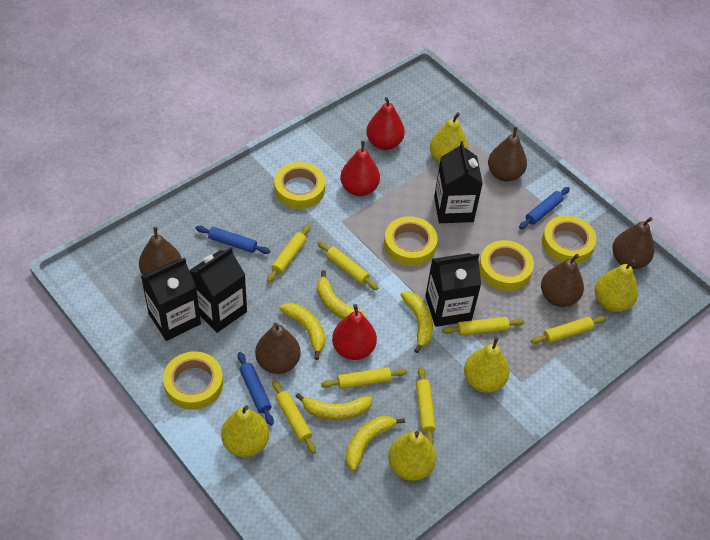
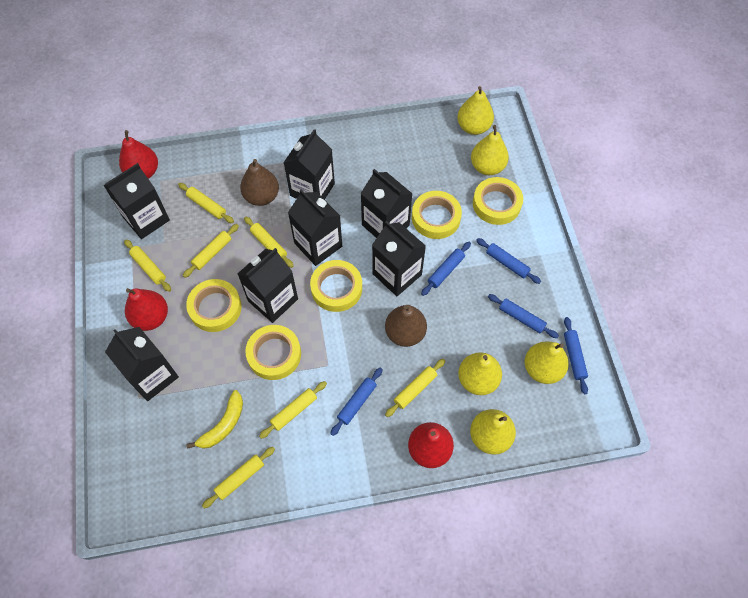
black carton: [141,258,201,341] [189,247,247,333] [425,253,481,327] [434,141,483,223] = 4 -> [104,163,170,239] [105,327,179,401] [237,248,298,323] [283,129,335,200] [288,189,342,266] [361,169,413,238] [372,221,426,296] = 7
blue rolling pin: [195,226,270,254] [238,352,274,425] [519,187,570,229] = 3 -> [330,368,383,436] [421,242,471,296] [476,238,541,284] [488,294,559,338] [564,317,588,394] = 5
brown pear: [139,227,182,275] [255,323,301,374] [488,127,527,182] [541,254,584,307] [612,217,655,269] = 5 -> [240,159,279,206] [385,305,427,347] = 2
yellow banana: [279,303,325,360] [295,393,372,420] [317,270,366,319] [346,416,405,471] [401,291,433,353] = 5 -> [186,390,243,449] = 1

